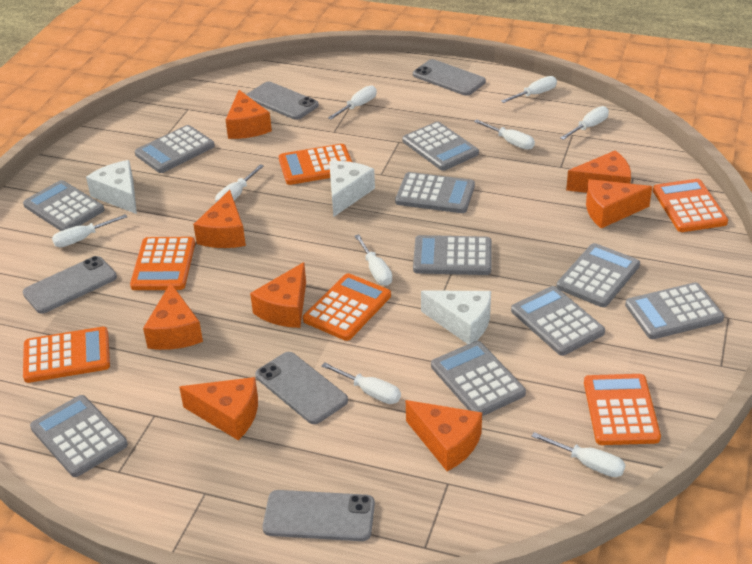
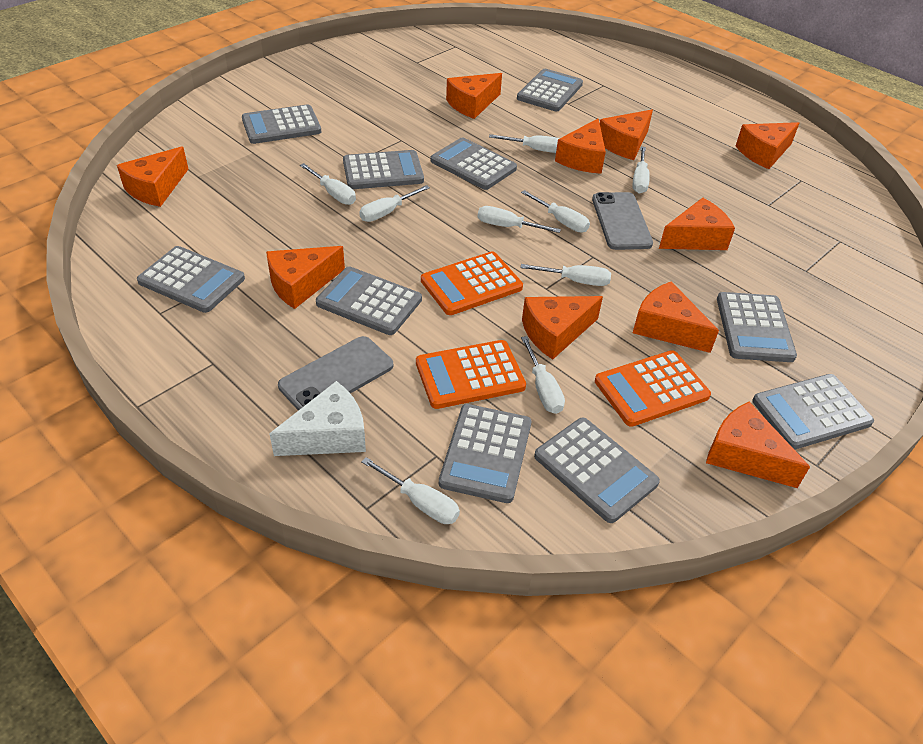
grey phone: [23,256,117,314] [247,82,319,120] [255,352,348,424] [263,490,375,541] [413,59,486,96] = 5 -> [278,336,393,411] [592,192,653,250] = 2
orange calculator: [23,327,110,383] [130,237,195,290] [279,144,352,185] [303,273,391,341] [584,374,661,445] [653,179,728,232] = 6 -> [416,340,526,409] [421,251,523,315] [595,350,711,427] = 3
orange cheese: [143,283,203,350] [179,377,258,440] [193,190,246,248] [226,90,272,139] [250,262,306,328] [406,400,482,471] [566,150,631,193] [586,179,652,228] = 8 -> [117,146,188,207] [266,246,345,309] [446,73,502,119] [522,296,603,359] [555,118,606,174] [600,110,653,160] [633,281,719,353] [659,198,735,250] [706,402,810,488] [736,122,799,169] = 10
white cheese: [86,160,137,214] [329,161,375,217] [421,290,491,344] = 3 -> [269,381,366,456] = 1

